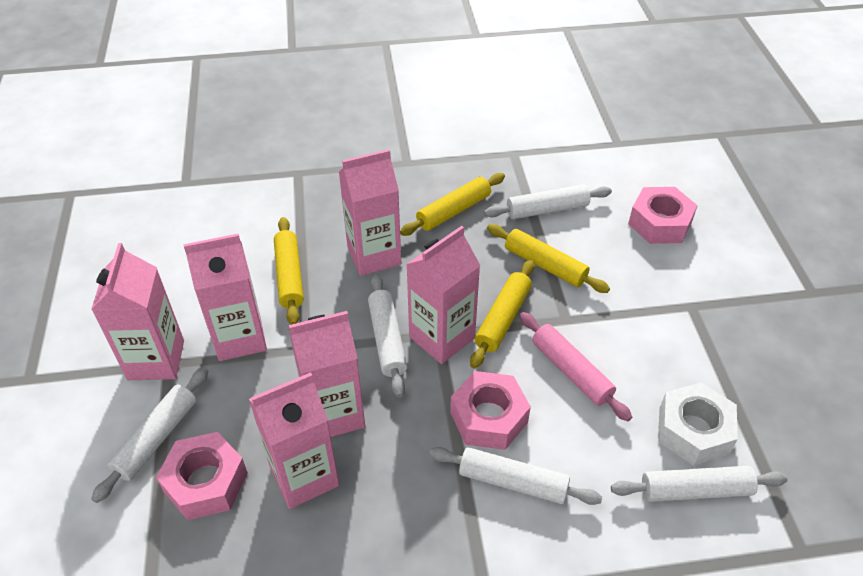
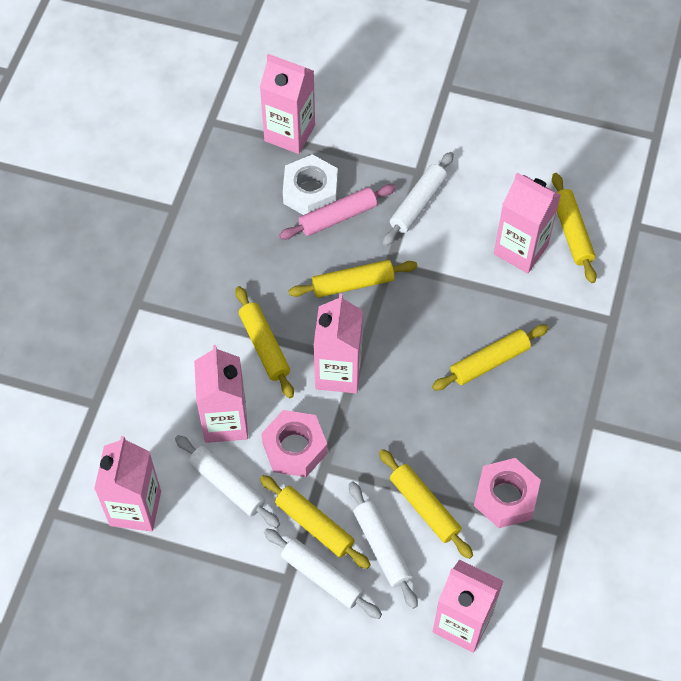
pink nut: [156,432,248,520] [450,371,531,450] [628,187,698,244] = 3 -> [261,410,328,477] [474,458,541,528] = 2
white rolling pin: [91,368,208,503] [368,274,407,397] [429,447,602,505] [484,184,612,219] [611,466,788,502] = 5 -> [175,435,280,528] [264,529,382,619] [349,481,418,609] [383,152,454,246] = 4
yellow rolling pin: [274,217,304,325] [400,173,505,236] [470,260,535,368] [487,224,610,293] = 4 -> [235,286,294,398] [260,475,371,569] [288,260,417,298] [379,449,473,559] [432,325,549,390] [552,173,597,283] = 6

